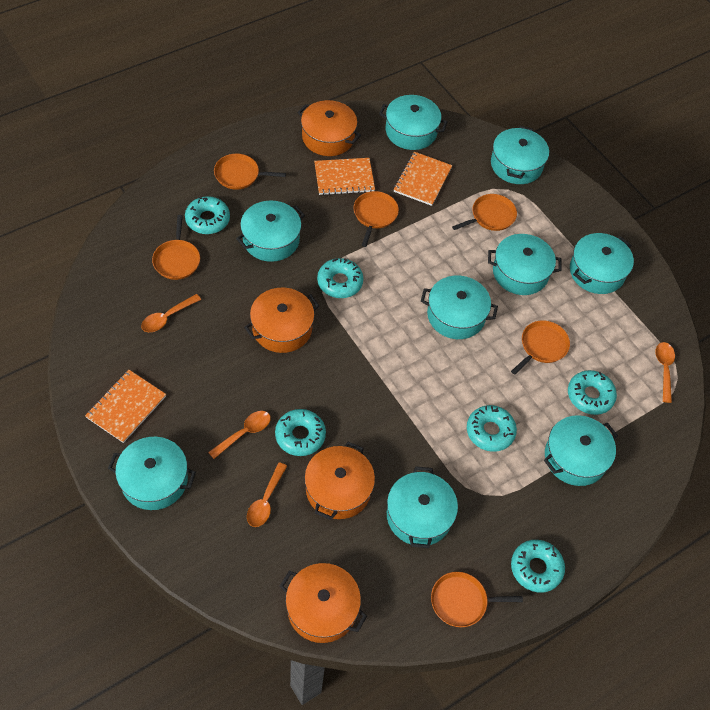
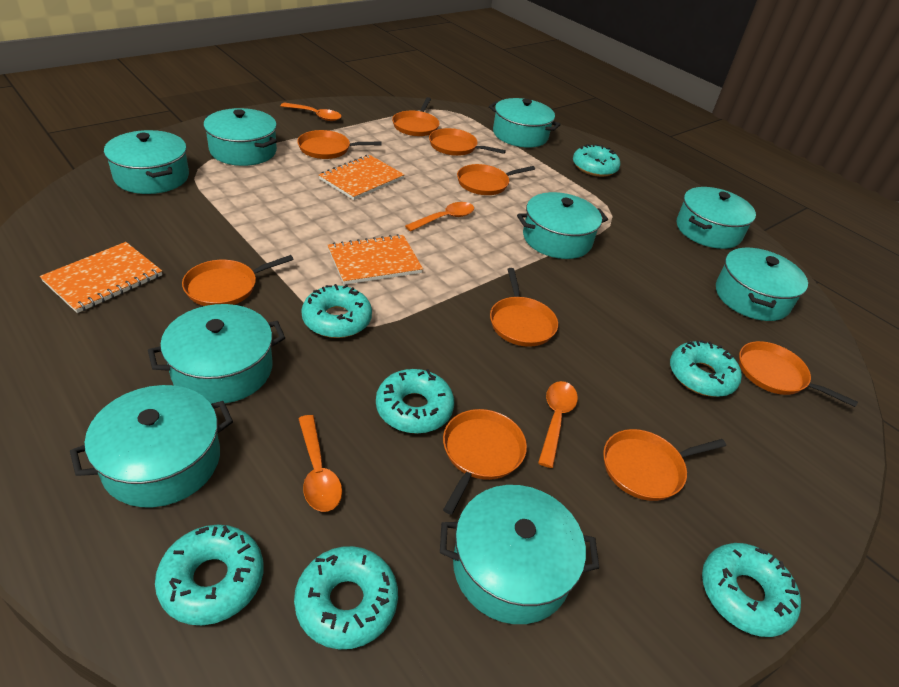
orange pan: [152,215,200,280] [214,154,286,190] [354,191,399,247] [431,572,523,627] [452,194,517,231] [511,320,570,375] = 6 -> [182,255,294,306] [297,130,382,159] [392,97,439,136] [429,128,506,156] [443,409,527,515] [457,164,535,195] [490,268,558,347] [603,429,726,501] [739,341,858,407] = 9
orange pot: [244,288,319,353] [280,563,367,643] [297,100,361,156] [304,442,375,520] = 4 -> none = 0
turquoise donut: [185,196,230,234] [275,409,326,456] [317,258,363,298] [467,405,517,452] [511,540,565,593] [568,370,617,415] = 6 -> [155,525,264,625] [294,546,398,649] [301,284,372,338] [376,369,454,434] [573,144,620,177] [670,340,742,397] [702,543,801,637] = 7

